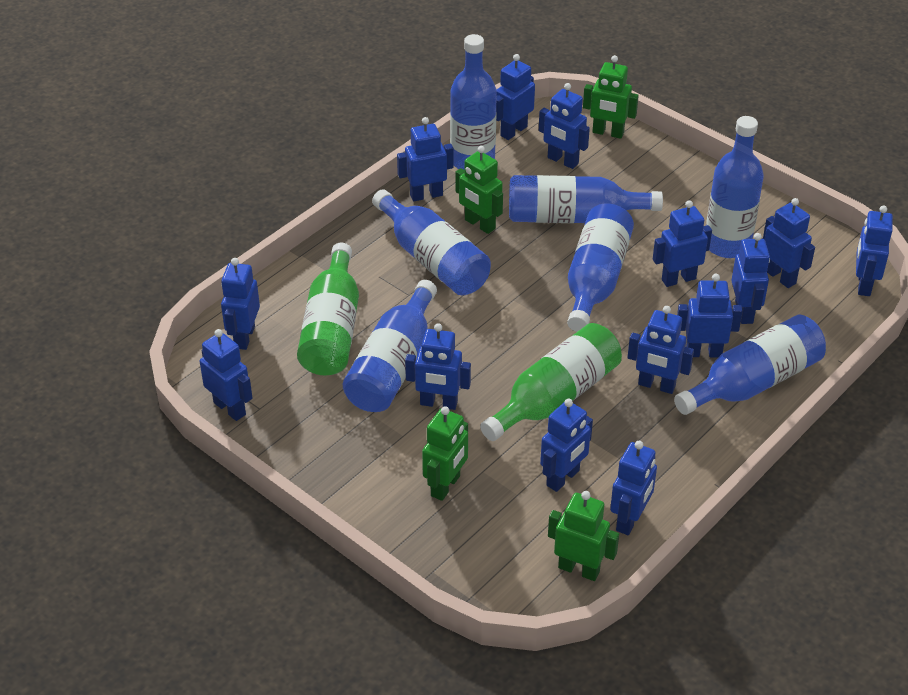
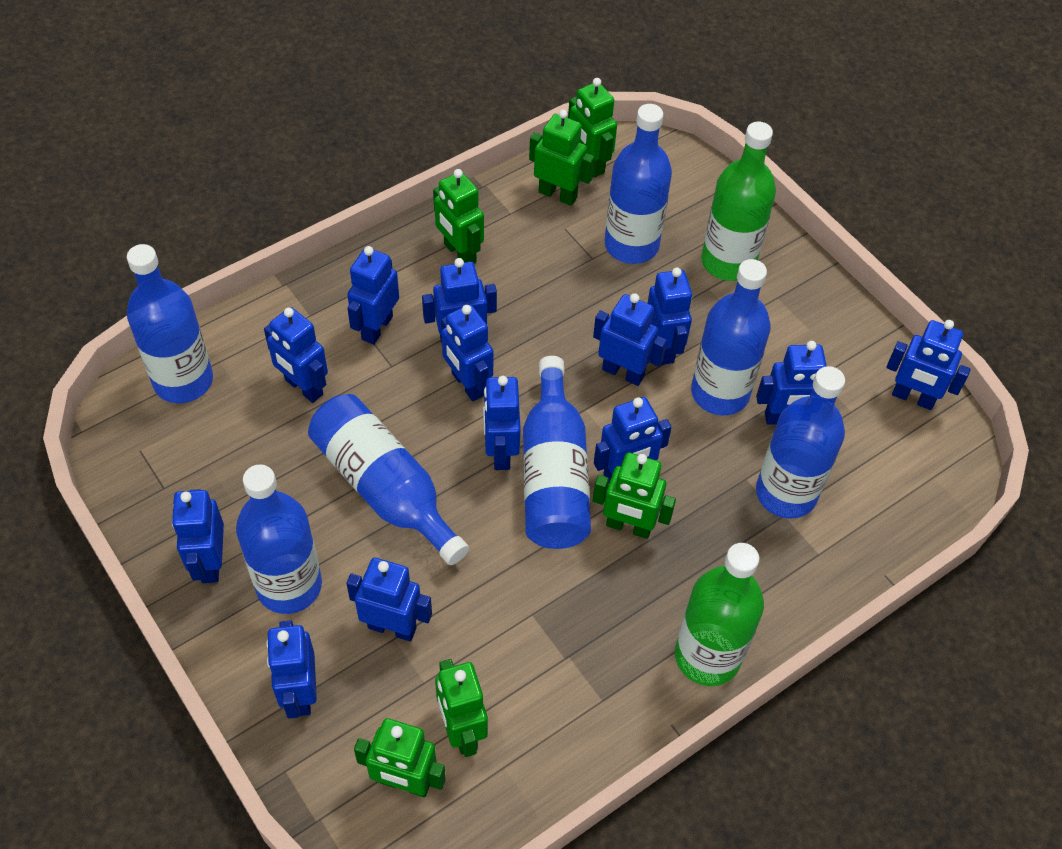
blue robot: [200,329,252,421] [221,258,260,350] [397,117,453,201] [405,323,471,410] [496,54,535,140] [539,83,590,169] [540,399,593,492] [610,441,657,535] [627,306,694,394] [653,200,712,287] [677,274,743,358] [731,233,770,324] [763,198,815,288] [856,205,893,296] = 14 -> [172,489,224,583] [264,307,328,403] [266,620,317,719] [346,558,432,641] [347,246,399,344] [422,258,497,343] [441,305,494,401] [483,376,521,470] [593,293,667,386] [594,397,672,483] [648,268,692,365] [756,341,827,424] [886,320,971,410] = 13
green robot: [422,406,468,501] [455,146,503,234] [548,491,619,581] [583,55,639,139] = 4 -> [354,718,446,797] [433,169,484,263] [435,659,488,757] [529,109,595,206] [568,78,617,178] [593,452,676,539] = 6

